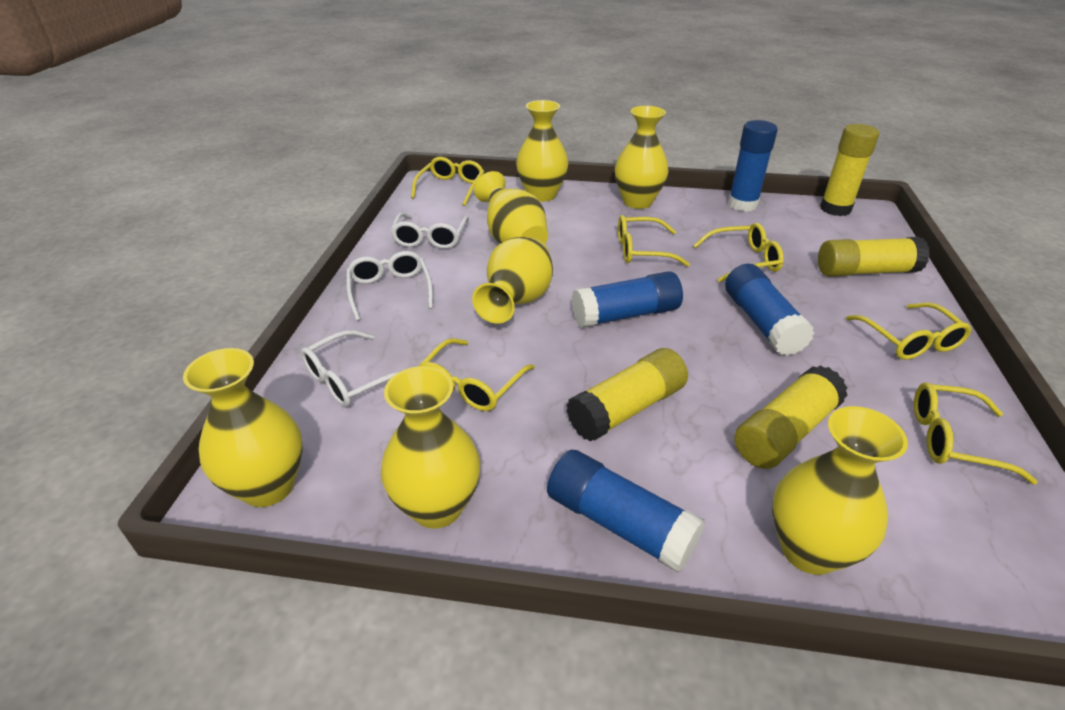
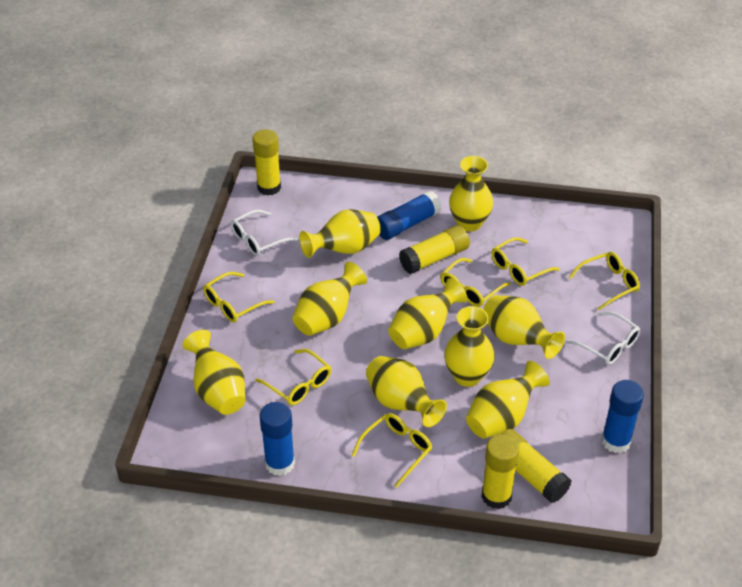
blue glue stick: [547,450,705,573] [572,271,683,328] [725,264,815,356] [728,120,778,212] = 4 -> [259,402,295,476] [377,190,442,240] [601,380,644,453] = 3
white glasses: [301,330,401,407] [346,251,433,321] [390,212,469,249] = 3 -> [231,210,297,256] [566,311,641,365] = 2
yellow vase: [183,348,303,507] [381,366,480,528] [472,237,553,324] [474,171,548,244] [516,100,568,202] [615,106,668,209] [772,406,908,575] = 7 -> [183,330,245,415] [292,262,367,336] [299,209,381,258] [366,356,447,427] [388,278,467,349] [444,306,495,387] [449,156,493,232] [466,361,550,439] [483,295,565,359] = 9

